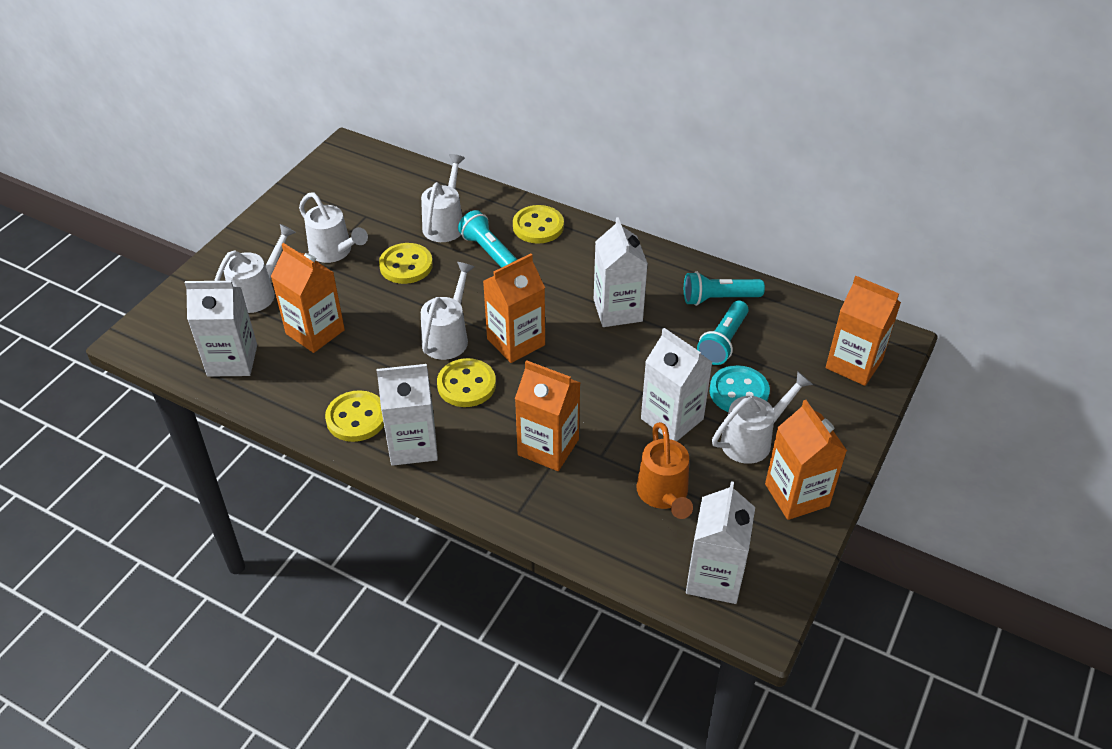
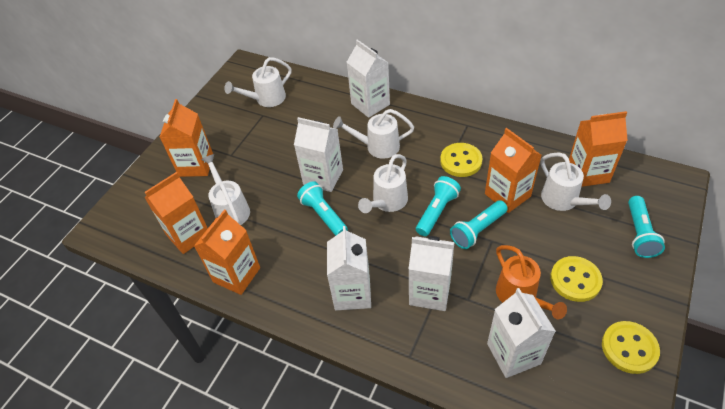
turquoise button: [710,365,770,412] = 1 -> none = 0
turquoise flashlight: [458,210,518,268] [684,272,765,306] [697,301,749,365] = 3 -> [297,181,348,236] [416,176,461,236] [450,200,508,249] [628,196,665,258] = 4
yellow button: [325,390,384,442] [379,243,433,284] [437,358,496,407] [513,205,564,244] = 4 -> [440,143,482,177] [550,256,603,302] [602,321,660,374] = 3

